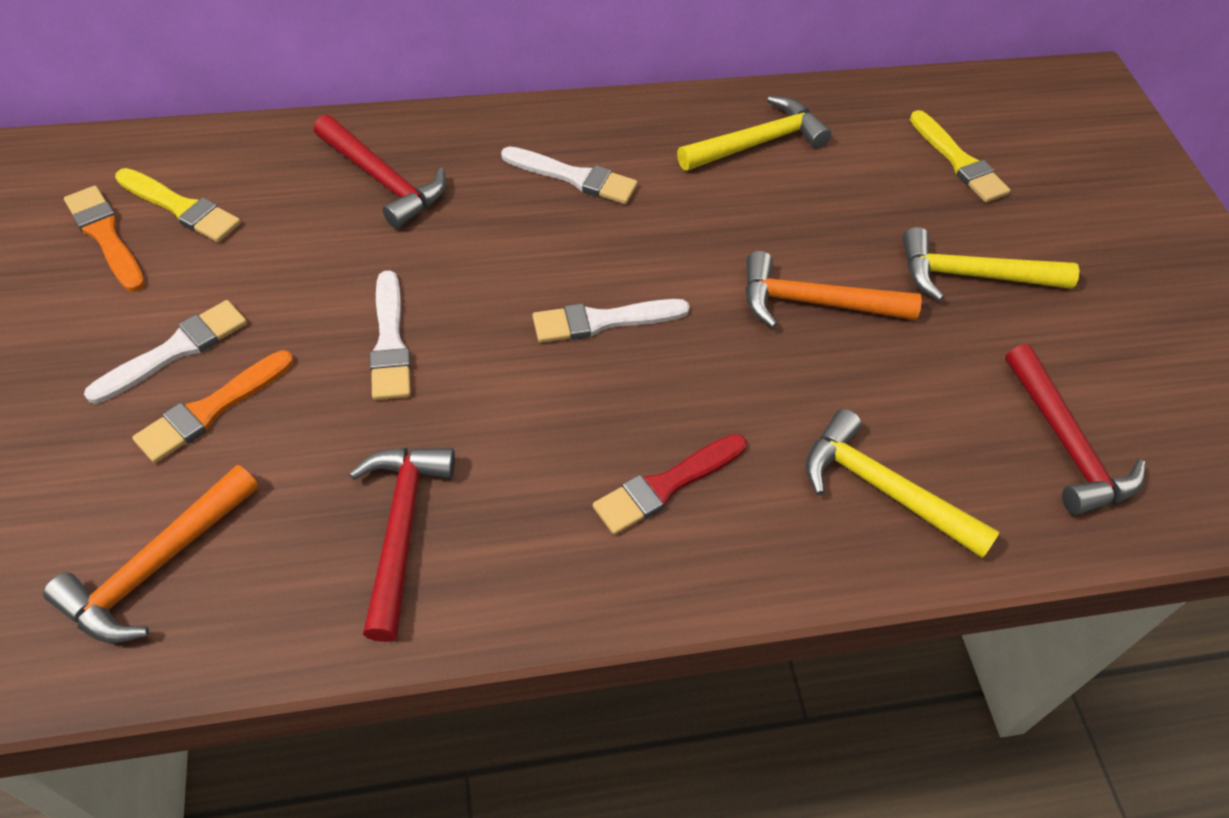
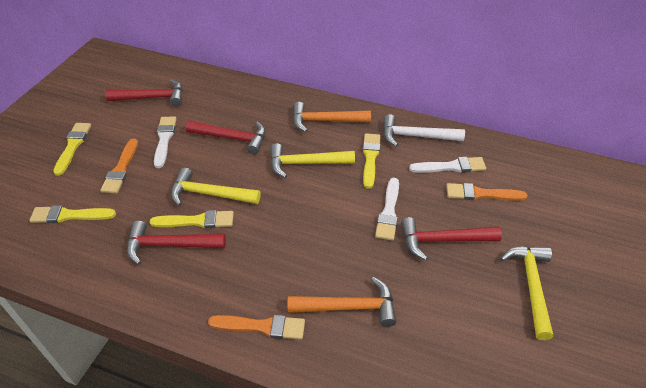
orange brush: [64,186,145,292] [132,350,294,463] = 2 -> [100,139,138,193] [208,315,305,340] [446,183,528,201] = 3
red brush: [593,434,747,535] = 1 -> none = 0
red hammer: [314,115,446,229] [349,448,455,642] [1005,344,1145,515] = 3 -> [105,79,183,107] [127,221,226,264] [186,120,266,155] [401,217,502,260] = 4
white brush: [84,300,247,404] [370,270,411,400] [501,146,638,204] [533,299,690,343] = 4 -> [154,116,177,168] [375,178,399,240] [409,157,486,173] = 3
white hammer: none = 0 -> [383,114,465,147] = 1
yellow brush: [115,168,241,242] [910,110,1010,203] = 2 -> [29,205,116,223] [53,123,91,176] [150,210,234,228] [363,133,381,189] = 4

